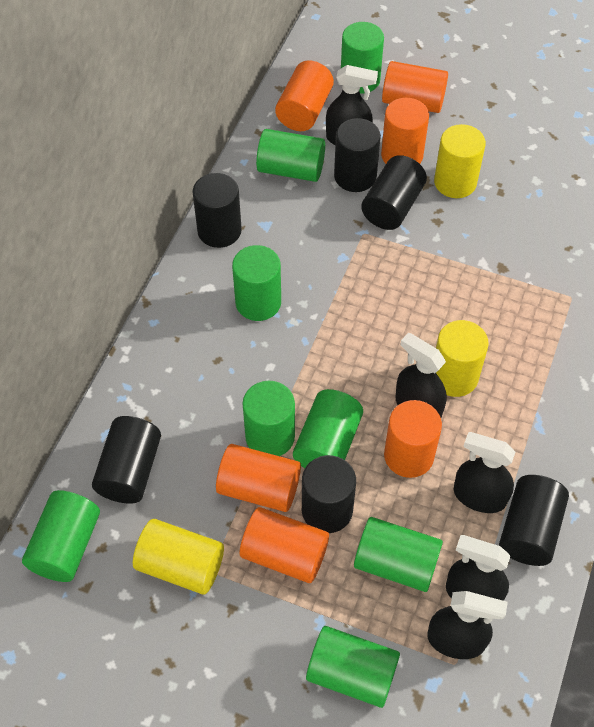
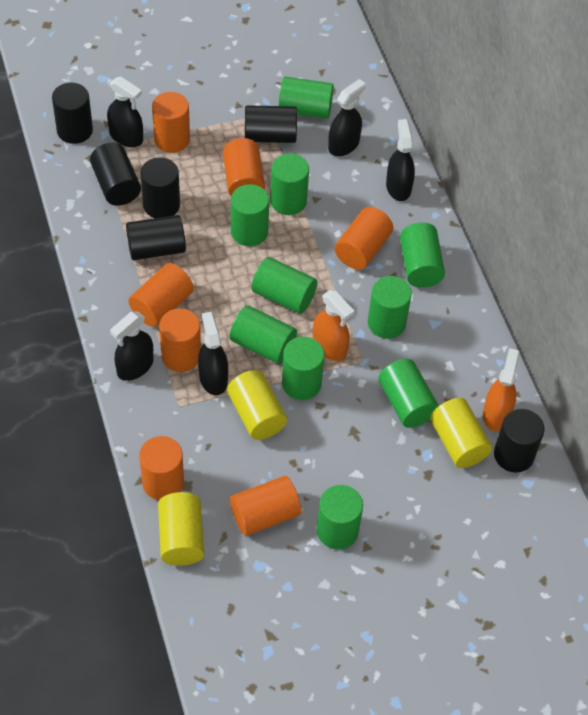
green cylinder: [22,490,100,582] [232,245,281,321] [242,381,295,456] [256,129,325,182] [293,389,363,468] [306,626,400,708] [341,22,384,94] [354,517,443,592] = 8 -> [230,305,297,364] [231,184,269,246] [251,257,317,314] [270,154,309,215] [279,77,334,119] [282,337,325,400] [317,485,363,549] [368,276,412,339] [378,359,439,428] [400,222,445,288] = 10
orange cylinder: [216,444,301,512] [240,507,329,583] [275,60,334,131] [381,98,429,164] [382,61,448,113] [384,400,442,478] = 6 -> [128,263,194,327] [139,436,184,500] [152,92,190,153] [159,308,201,372] [223,138,265,196] [230,476,301,536] [335,207,393,270] = 7
orange spray bottle: none = 0 -> [313,290,355,361] [483,348,520,431] = 2

